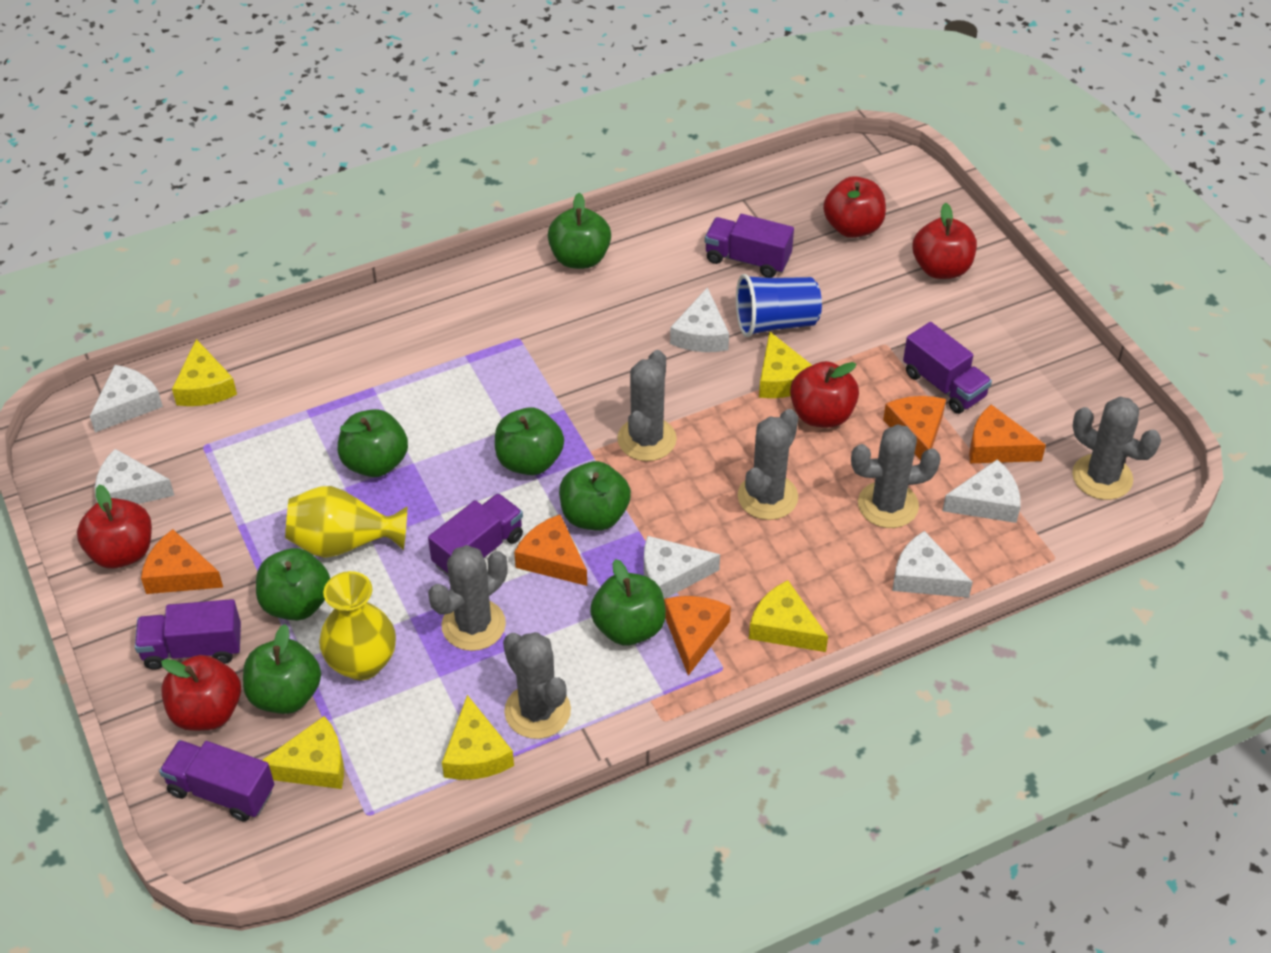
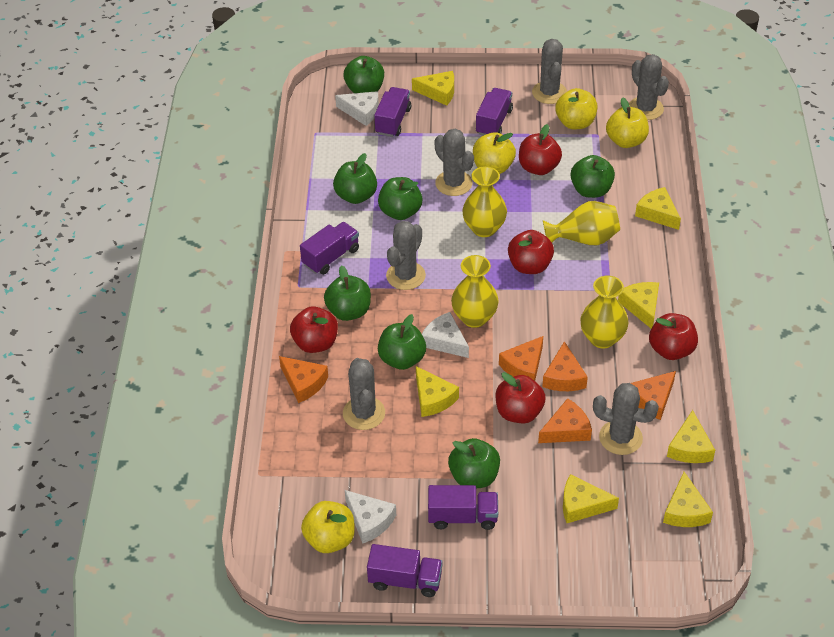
blue cup: [736,274,822,337] = 1 -> none = 0
white cheese: [90,365,163,433] [95,449,175,504] [644,536,720,599] [670,287,729,352] [892,531,973,598] [942,459,1021,523] = 6 -> [335,91,379,126] [345,490,396,544] [422,312,469,358] = 3
yellow apple: none = 0 -> [301,501,355,553] [473,132,516,174] [556,88,597,129] [606,97,649,148] = 4
yellow cheese: [172,339,237,406] [263,716,344,789] [442,695,514,780] [749,580,828,652] [759,331,812,398] = 5 -> [412,71,454,106] [416,366,459,417] [563,474,619,523] [618,282,659,328] [635,187,681,230] [663,472,713,527] [667,410,715,463] = 7
yellow vase: [285,486,407,558] [319,571,396,680] = 2 -> [451,255,499,328] [462,166,507,237] [543,201,620,245] [580,275,629,349] = 4

